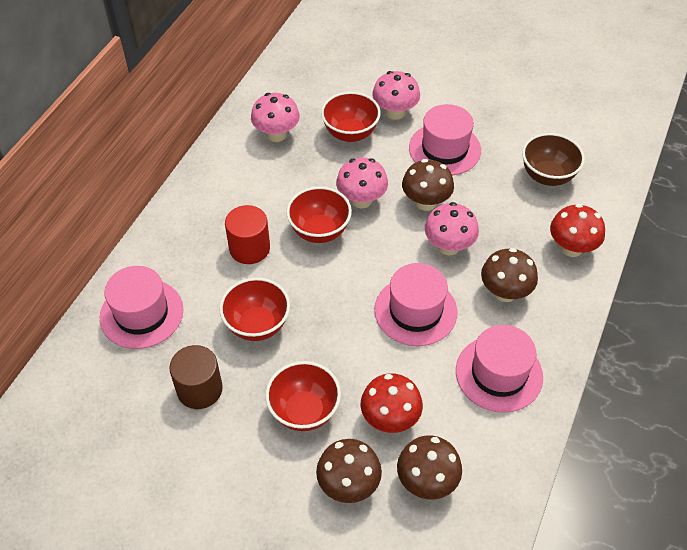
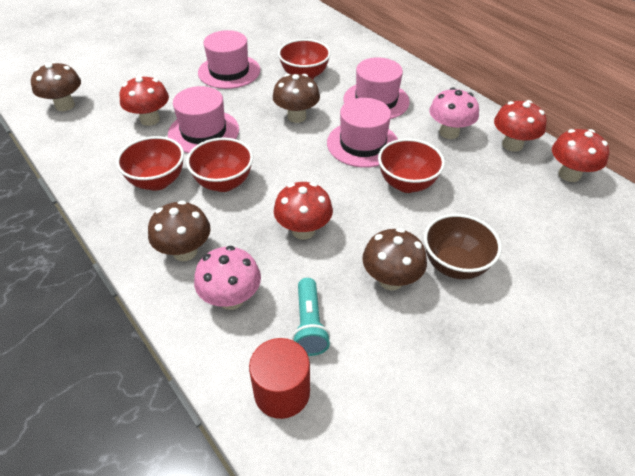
brown cylinder: [169,345,223,409] = 1 -> none = 0
pink mushroom: [251,93,300,142] [336,157,388,208] [372,71,420,120] [425,202,479,255] = 4 -> [194,246,261,310] [429,87,479,139] = 2
red mushroom: [361,373,423,433] [550,204,605,257] = 2 -> [119,75,169,126] [274,182,333,240] [494,100,547,152] [552,129,609,182] = 4
turquoise flashlight: none = 0 -> [292,278,330,356] = 1

